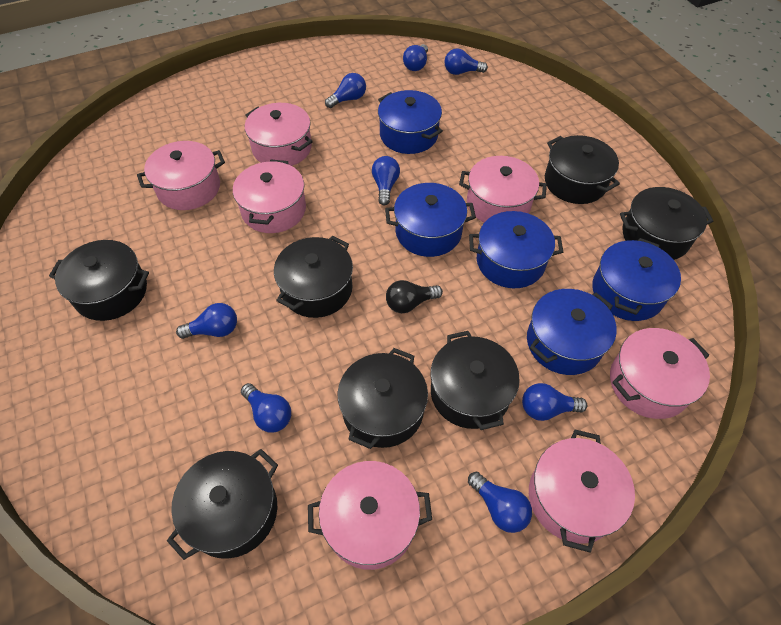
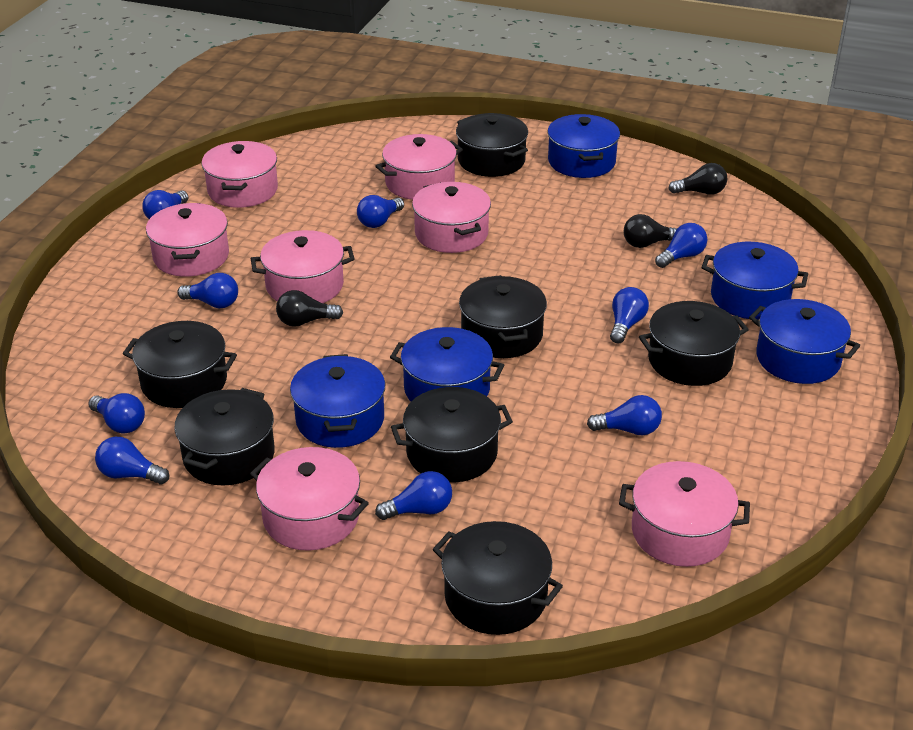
black light bulb: [386,280,443,313] = 1 -> [276,290,343,327] [624,214,678,248] [668,163,727,195] = 3
blue light bulb: [176,303,237,339] [241,383,291,433] [325,73,366,108] [372,156,400,205] [403,44,428,71] [444,48,488,75] [468,472,532,533] [522,383,587,421] = 8 -> [88,393,145,433] [95,437,169,485] [142,190,188,219] [177,273,238,308] [357,195,404,228] [375,471,452,520] [587,395,662,435] [610,287,649,343] [655,223,707,268] = 9

